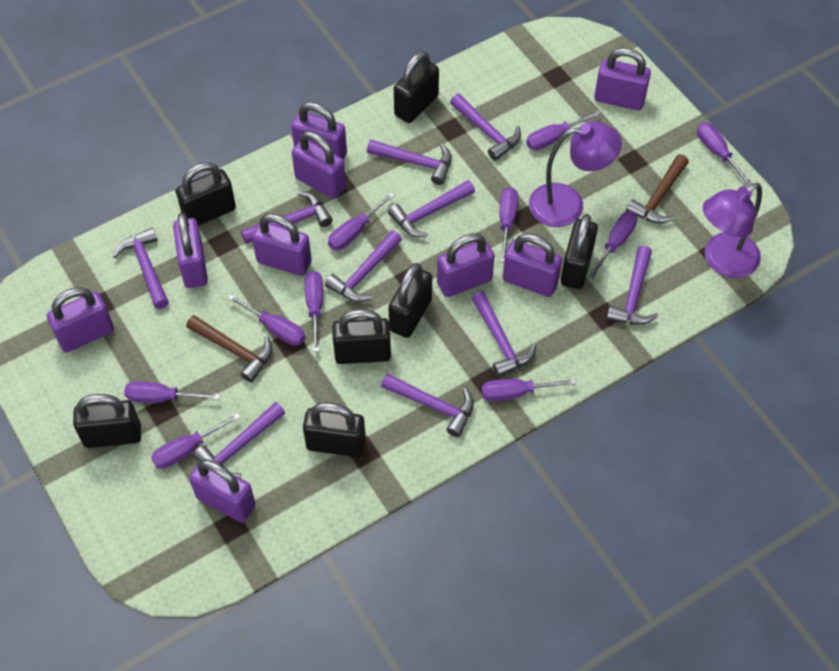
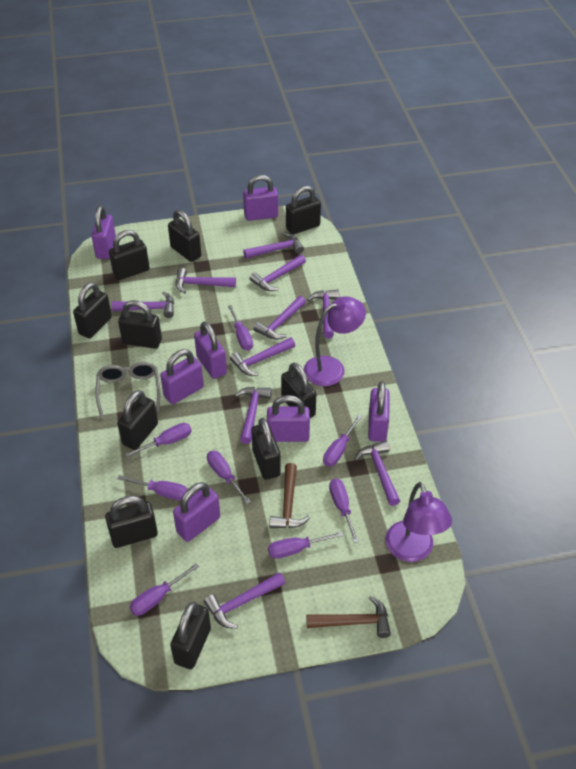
black padlock: [73,394,141,448] [176,162,236,226] [303,402,366,457] [332,309,391,364] [388,263,432,338] [394,51,439,123] [561,214,598,289] = 7 -> [73,282,112,338] [105,495,158,548] [109,230,150,280] [117,390,158,450] [118,300,162,349] [168,210,201,262] [170,602,211,669] [251,418,281,480] [281,363,316,418] [286,186,321,234] = 10
grey glasses: none = 0 -> [95,362,160,418] = 1
purple padlock: [47,287,114,352] [173,213,208,288] [189,459,256,523] [252,213,312,276] [291,102,347,159] [292,131,346,199] [437,233,495,297] [503,233,562,297] [594,48,651,110] = 9 -> [91,205,116,259] [160,349,204,404] [173,482,220,542] [194,321,227,379] [243,175,278,221] [267,395,310,442] [368,381,389,442] = 7
purple screwdriver: [124,381,220,403] [151,413,241,469] [228,294,306,346] [305,271,323,352] [328,192,395,250] [482,379,576,401] [500,187,518,262] [526,110,601,150] [588,212,637,279] [697,123,753,187] = 10 -> [118,475,188,500] [125,423,192,457] [130,563,199,616] [207,451,251,504] [228,305,253,351] [268,532,344,559] [323,415,362,467] [329,479,359,543] = 8

